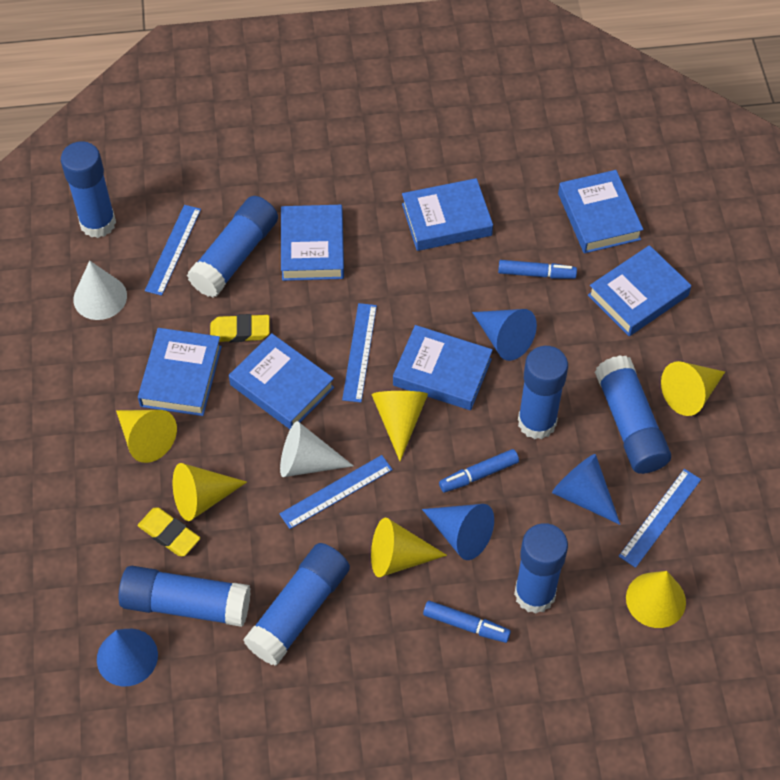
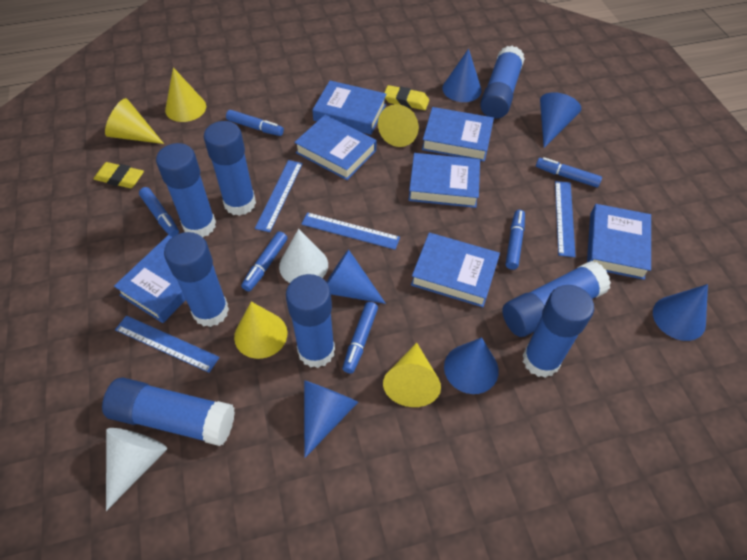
blue cone: [97,629,158,687] [422,504,494,560] [472,309,537,361] [552,454,620,525] = 4 -> [304,380,358,458] [327,249,386,304] [443,49,482,102] [444,337,499,394] [540,92,581,148] [653,284,708,341] = 6
blue glue stick: [61,141,116,238] [119,566,251,627] [187,196,278,297] [243,543,350,666] [514,523,568,614] [518,346,568,439] [595,355,671,474] = 7 -> [102,378,235,446] [156,143,216,237] [164,232,229,327] [204,121,256,216] [286,274,335,368] [480,46,525,119] [502,261,611,337] [523,285,594,378] = 8
blue marker: [423,601,511,643] [439,449,519,492] [498,260,577,279] = 3 -> [139,187,179,237] [226,110,284,136] [241,231,288,292] [342,302,378,374] [506,210,525,270] [536,157,602,188] = 6
yellow cone: [116,410,177,463] [173,463,247,521] [371,518,447,577] [372,391,428,461] [626,571,686,628] [661,361,725,416] = 6 -> [105,98,164,144] [165,67,206,122] [234,302,287,359] [378,104,419,147] [383,343,441,407] = 5

